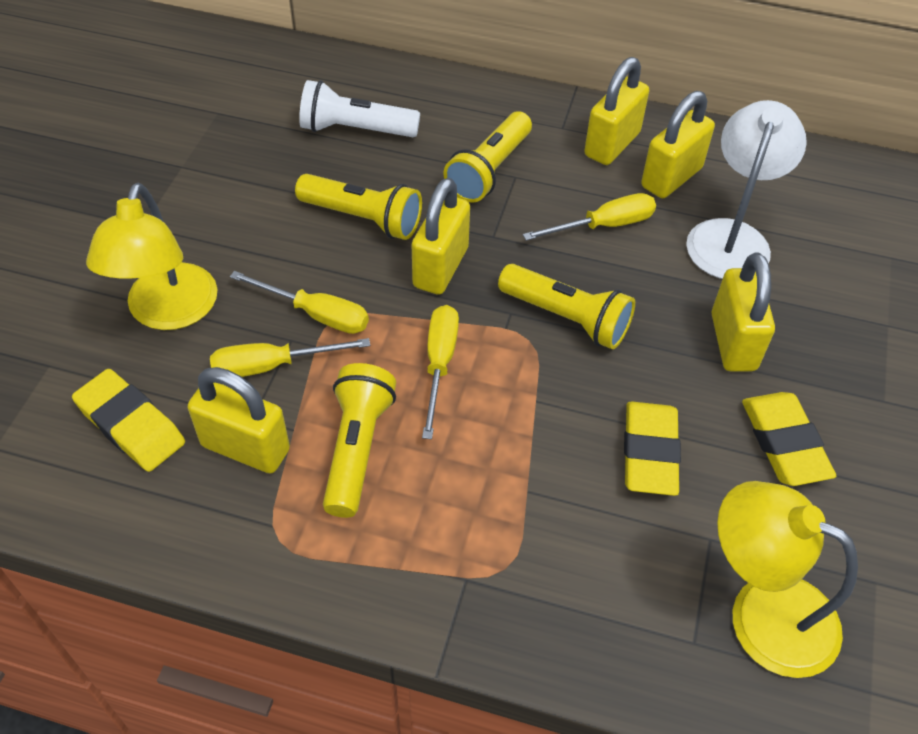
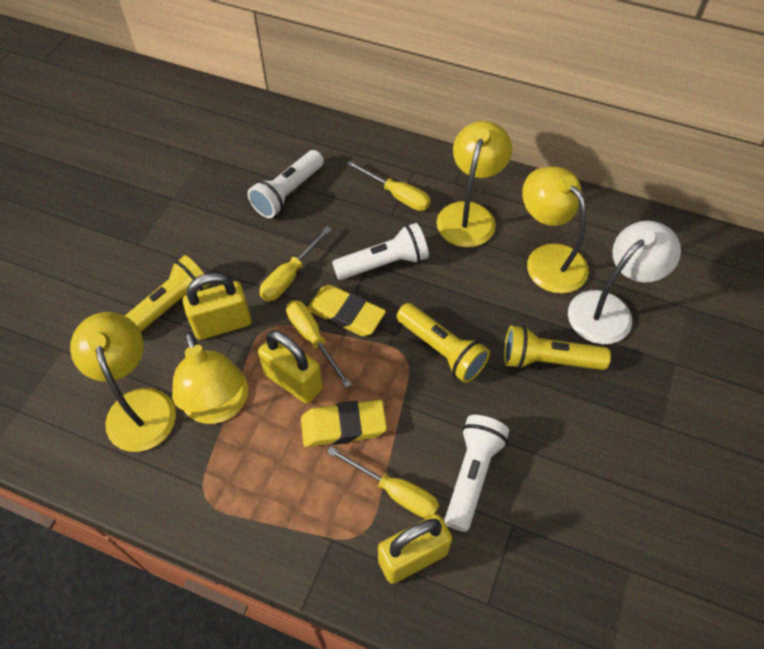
white flashlight: [299,80,420,137] = 1 -> [248,150,324,218] [332,223,429,280] [444,415,509,532] = 3
yellow eraser: [72,369,185,472] [624,401,681,496] [742,392,836,486] = 3 -> [301,400,387,447] [307,285,386,336] = 2
yellow flashlight: [295,174,422,240] [323,363,396,518] [444,111,532,203] [498,264,635,349] = 4 -> [125,255,210,332] [397,303,490,383] [504,325,611,370] = 3
yellow lamp: [86,182,217,330] [717,481,858,678] = 2 -> [70,312,176,452] [172,332,248,424] [437,121,512,247] [522,167,589,294] = 4
yellow padlock: [188,367,290,474] [412,178,470,295] [584,57,649,165] [641,91,715,198] [712,252,775,372] = 5 -> [183,273,252,340] [258,330,323,404] [378,514,452,584] = 3

